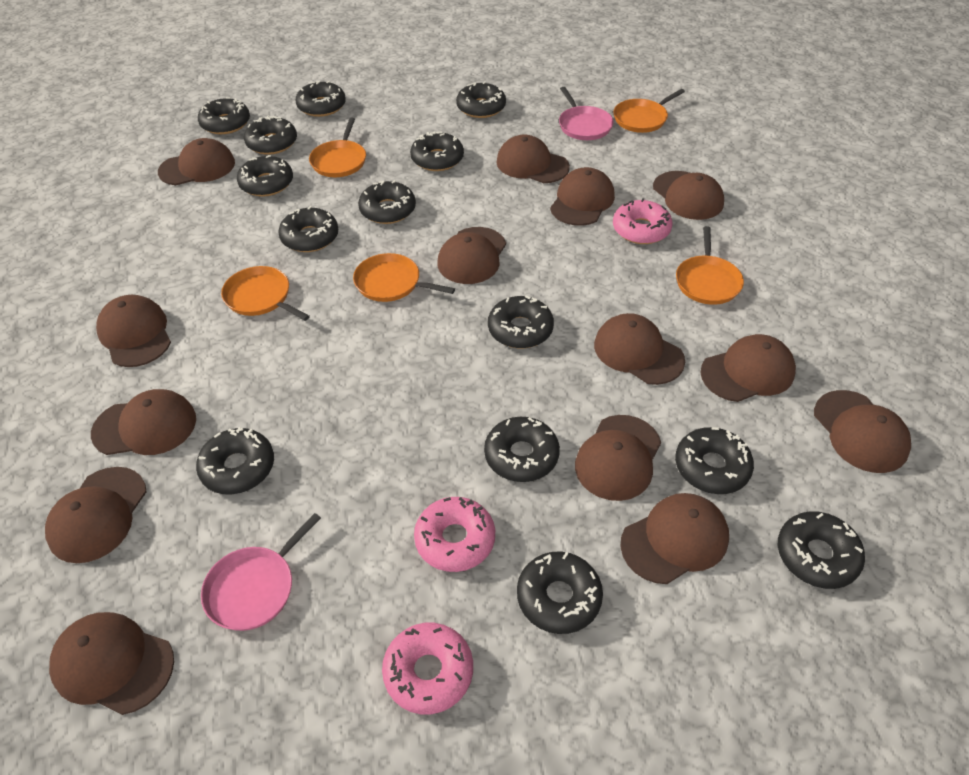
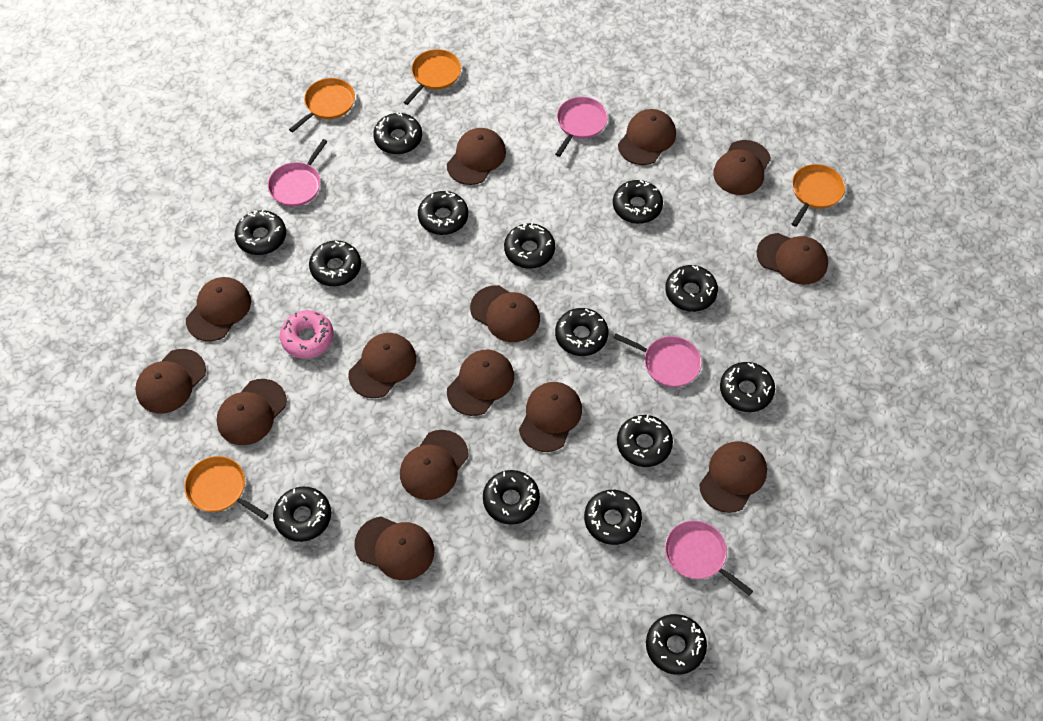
orange pan: [221,266,310,321] [309,118,366,177] [353,253,455,302] [614,89,685,133] [676,226,744,305] = 5 -> [184,456,268,520] [289,78,355,132] [404,49,461,105] [792,164,845,227] = 4
pink donut: [382,623,473,714] [414,497,495,572] [613,198,673,244] = 3 -> [280,310,334,359] = 1
pink pan: [201,513,321,631] [559,87,613,140] = 2 -> [268,139,328,207] [555,97,608,157] [614,334,702,387] [665,520,753,596] = 4

